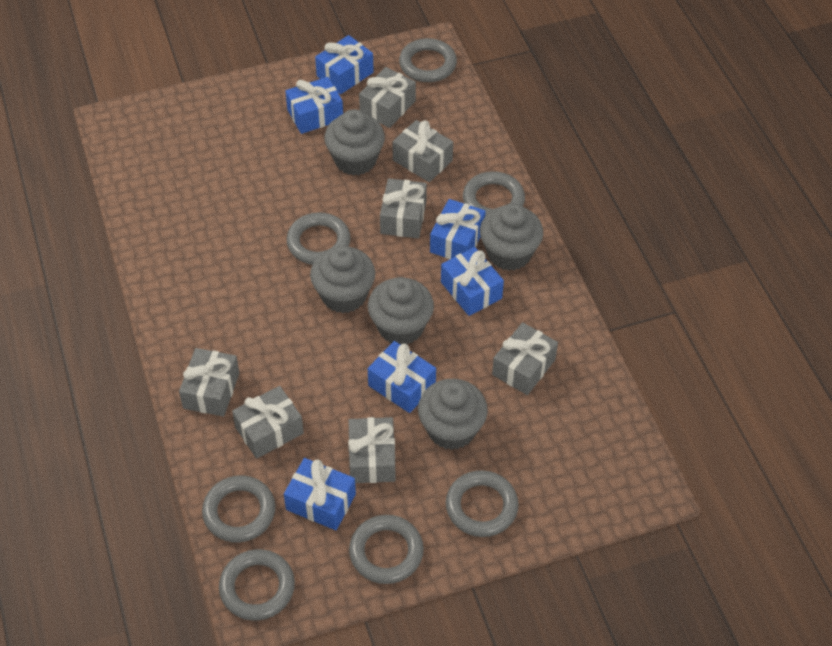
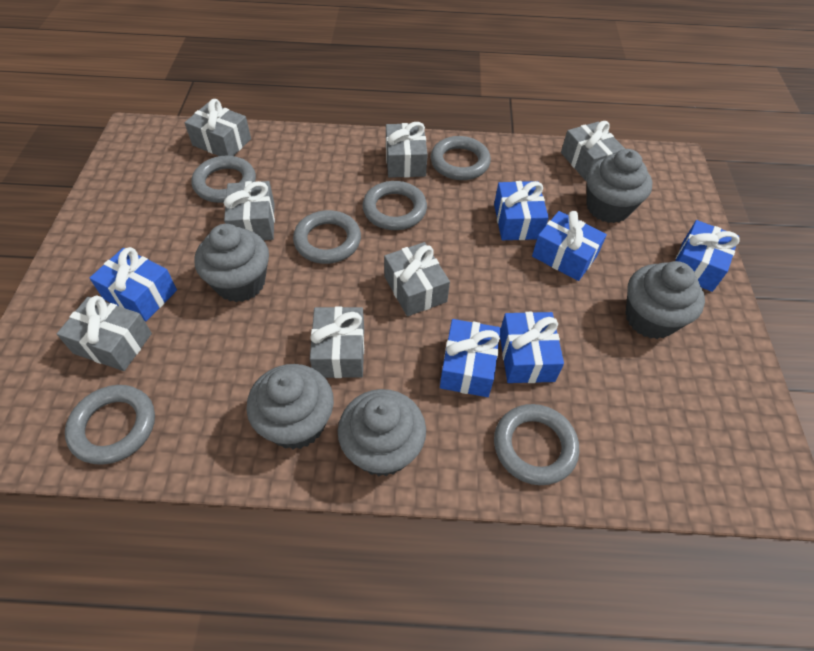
grey ring: [202,476,276,542] [219,549,295,621] [287,212,351,265] [349,515,424,584] [399,38,457,82] [446,470,519,537] [463,171,525,216] = 7 -> [65,385,155,465] [192,156,256,203] [293,210,361,264] [362,181,427,230] [431,136,491,180] [494,404,579,485] = 6

